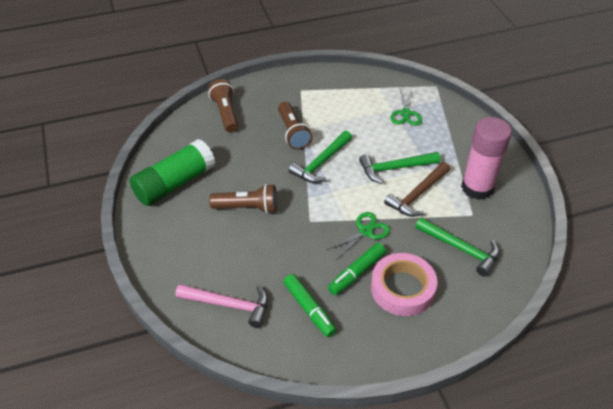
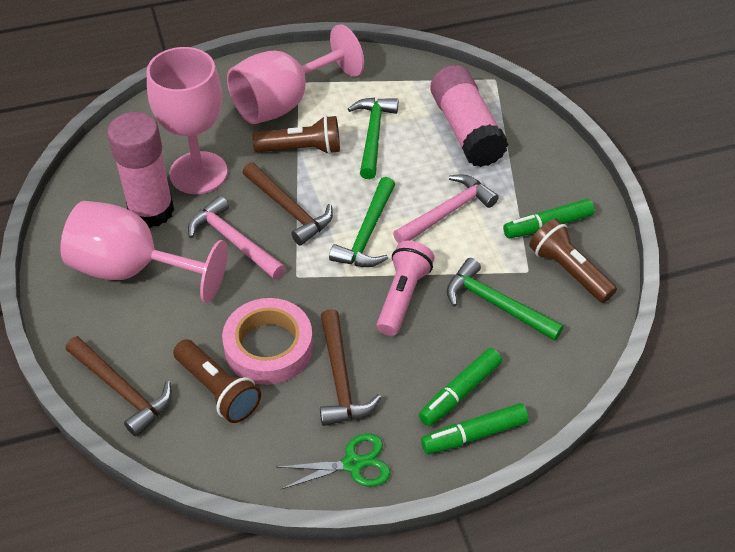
brown hammer: [384,162,450,217] = 1 -> [66,336,172,436] [242,162,333,245] [320,309,381,426] = 3
green glue stick: [129,139,215,206] = 1 -> none = 0
green marker: [283,274,337,337] [328,243,386,295] = 2 -> [419,348,502,426] [421,403,529,454] [503,199,594,239] = 3
green scissors: [327,212,390,260] [390,89,422,126] = 2 -> [277,433,391,489] = 1
pink flashlight: none = 0 -> [376,241,434,336] = 1
pink glue stick: [461,117,512,200] = 1 -> [107,112,174,228] [430,65,509,167] = 2
pink goblet: none = 0 -> [60,201,228,303] [147,47,228,194] [227,25,364,124] = 3
pink hammer: [175,284,268,328] = 1 -> [188,196,286,279] [393,174,499,244] = 2

